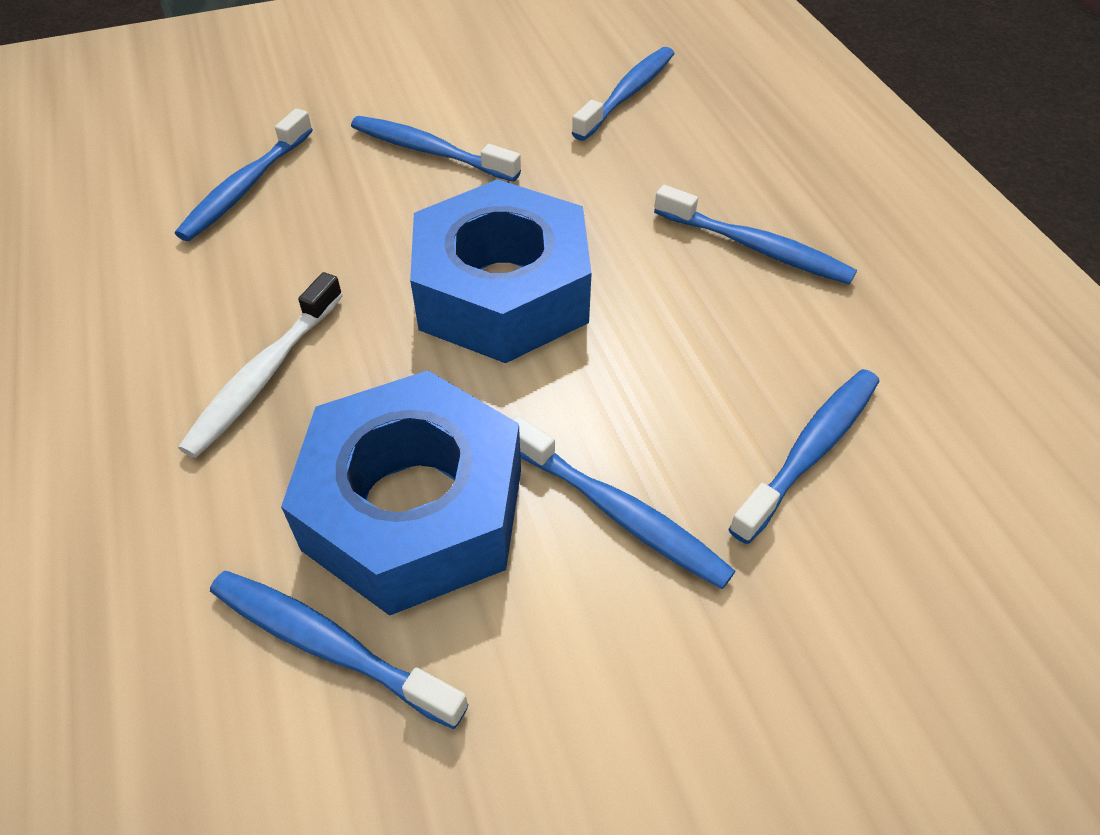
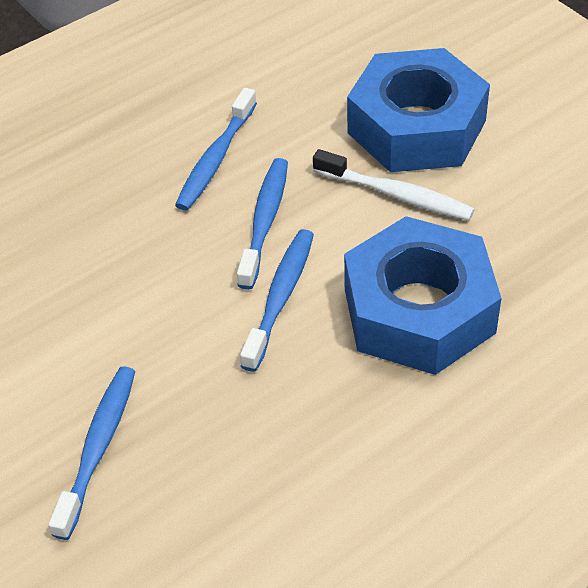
blue toothbrush: [175,108,313,241] [210,571,468,729] [351,116,521,182] [512,415,735,589] [572,47,675,141] [654,185,857,285] [728,369,879,544] = 7 -> [49,366,135,540] [175,88,257,211] [237,158,288,290] [240,229,314,372] = 4

